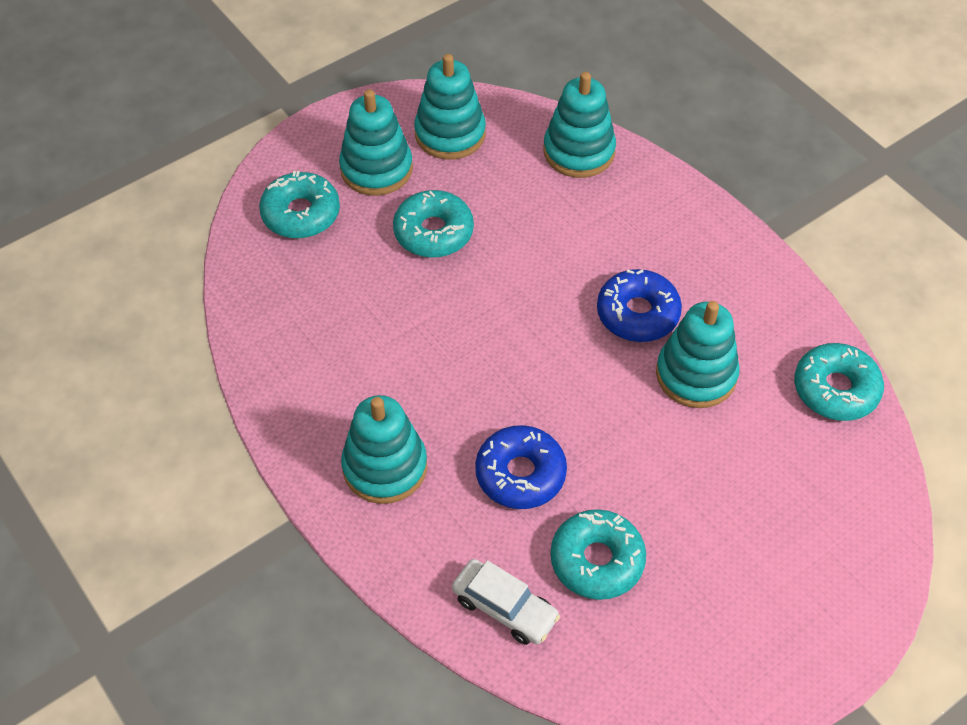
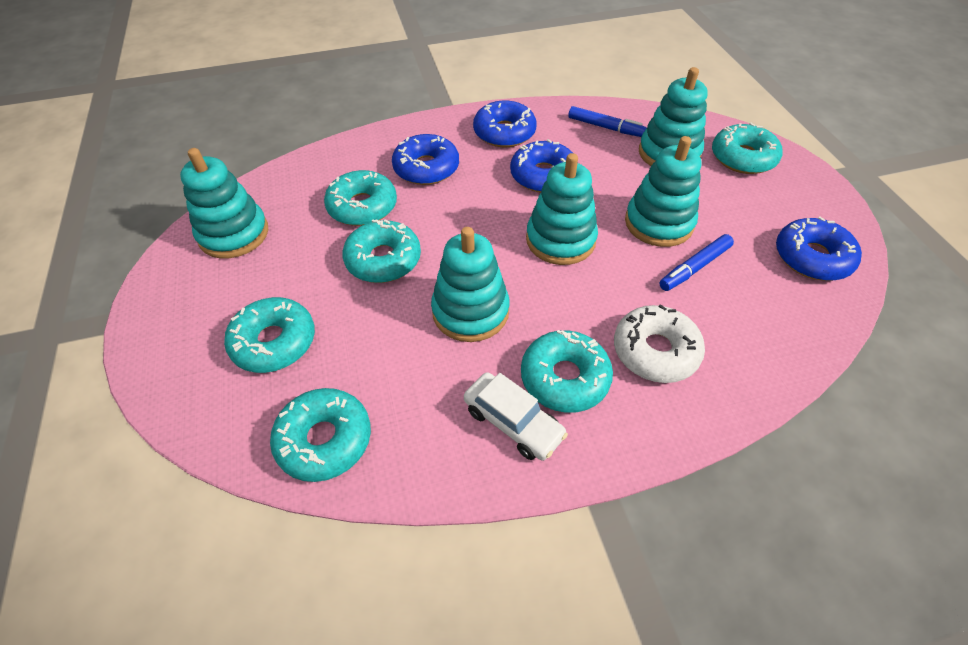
blue donut: [475,425,567,509] [597,269,682,342] = 2 -> [392,134,459,185] [473,101,537,147] [510,139,573,193] [776,217,862,281] = 4
blue marker: none = 0 -> [568,106,647,137] [659,234,734,291] = 2
turquoise donut: [259,171,340,239] [393,190,474,258] [550,509,646,600] [794,343,884,421] = 4 -> [224,297,315,373] [270,388,371,482] [324,170,397,226] [342,219,421,283] [521,330,613,413] [712,123,782,174] = 6
white donut: none = 0 -> [614,304,705,383] = 1

